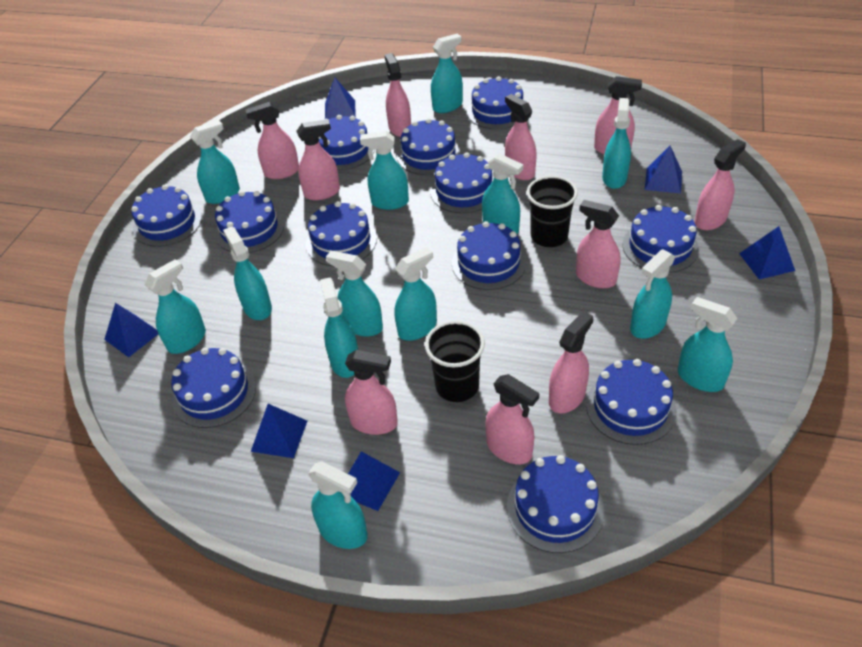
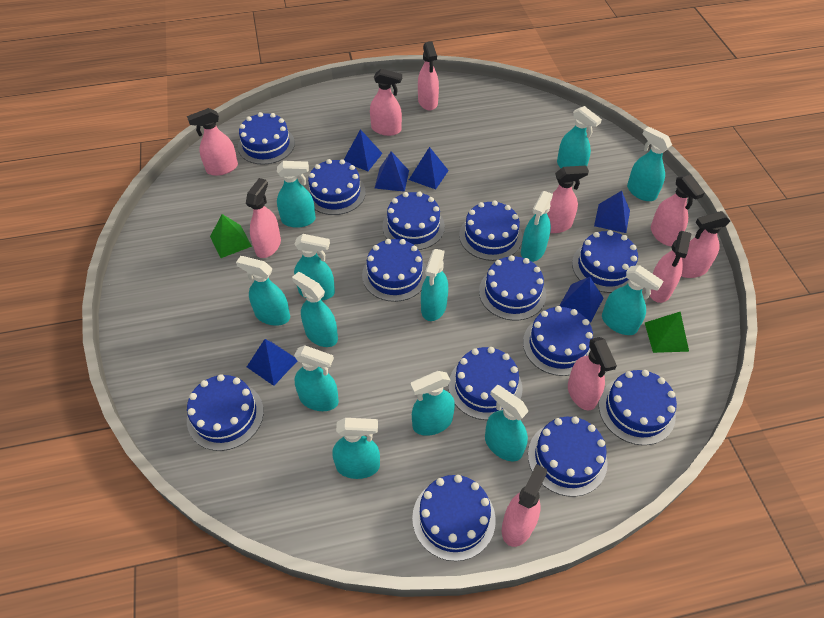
black cup: [425,321,485,402] [526,176,578,247] = 2 -> none = 0
blue cake: [131,185,202,247] [171,348,256,428] [215,191,284,253] [306,201,377,266] [318,115,375,170] [397,118,461,175] [430,152,493,213] [452,221,526,290] [467,76,523,129] [507,455,604,553] [586,359,676,445] [623,205,699,273] = 12 -> [187,374,264,451] [238,112,295,165] [307,159,366,215] [362,239,427,302] [382,191,445,250] [412,475,496,561] [449,347,523,420] [459,201,523,261] [479,255,546,320] [523,306,593,376] [528,417,608,497] [572,230,638,293] [599,370,677,445] = 13
green pyramid: none = 0 -> [210,214,252,258] [645,312,689,353] = 2

